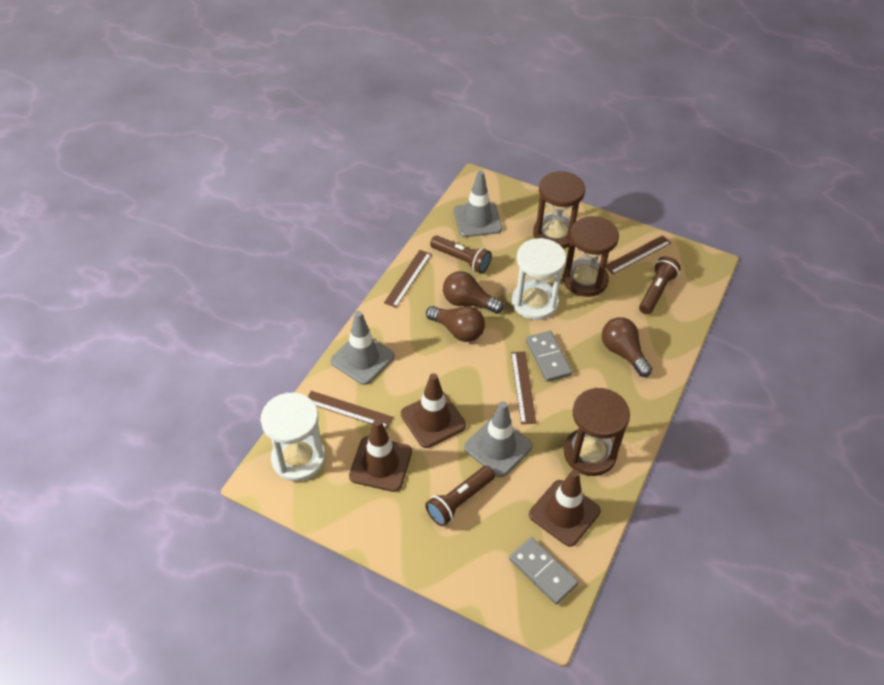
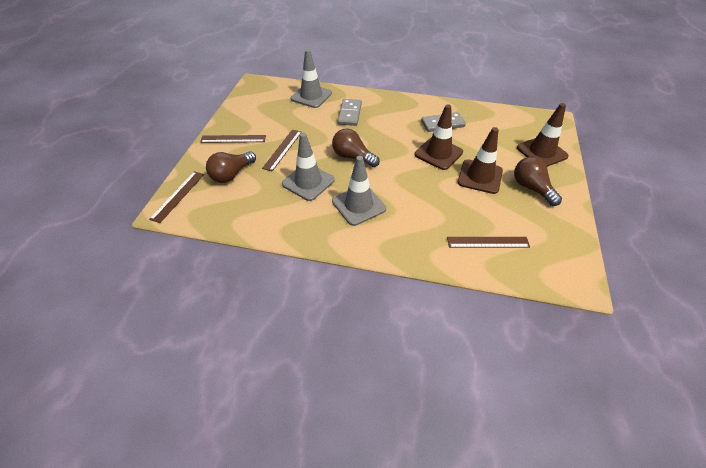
brown flashlight: [425,466,495,526] [430,235,492,274] [639,256,681,315] = 3 -> none = 0
brown hourglass: [533,171,585,249] [563,216,619,297] [564,388,630,476] = 3 -> none = 0
white hourglass: [261,393,325,481] [512,238,566,320] = 2 -> none = 0

